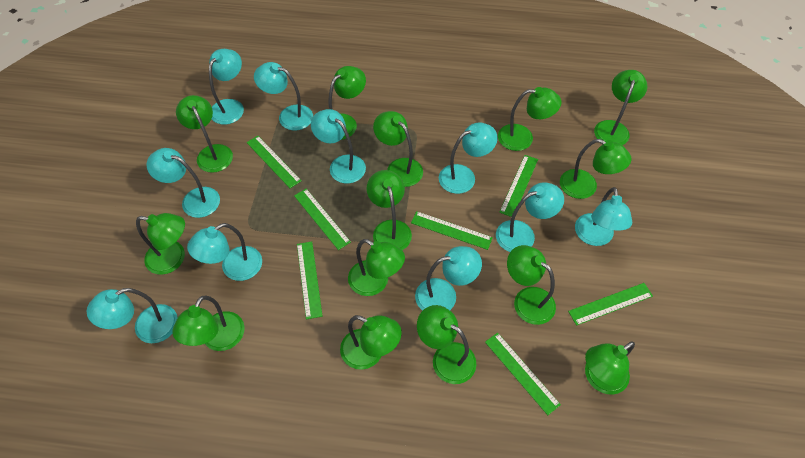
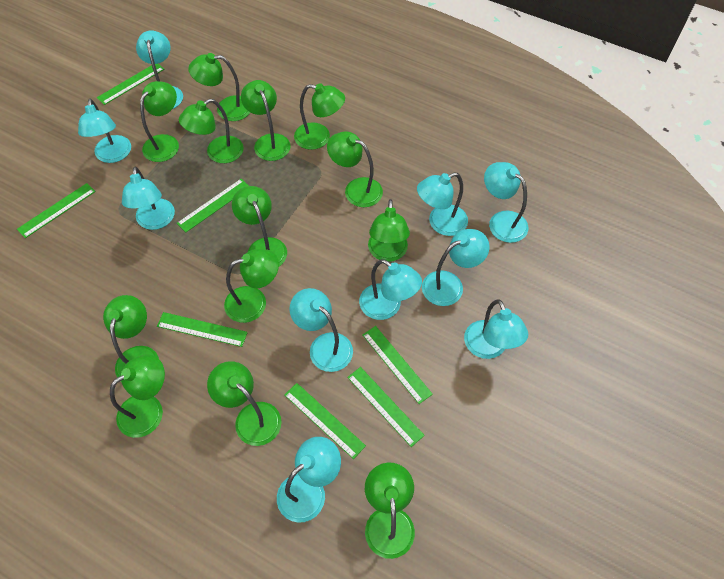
green lamp: [136,213,185,275] [172,296,245,351] [176,95,233,173] [329,66,366,140] [340,315,402,370] [348,239,405,296] [367,170,412,250] [373,111,423,187] [417,305,477,384] [498,87,561,151] [507,245,556,325] [560,139,631,199] [585,341,635,395] [594,70,647,145] = 14 -> [103,295,159,382] [110,354,165,438] [140,81,179,162] [179,99,244,163] [188,53,250,121] [207,361,281,446] [224,249,279,323] [232,186,287,267] [241,80,290,161] [294,83,345,150] [327,131,383,207] [365,463,415,559] [368,199,410,262] = 13

